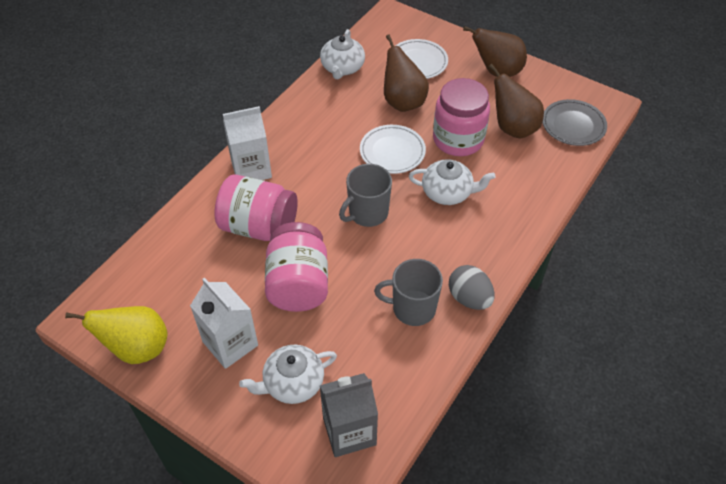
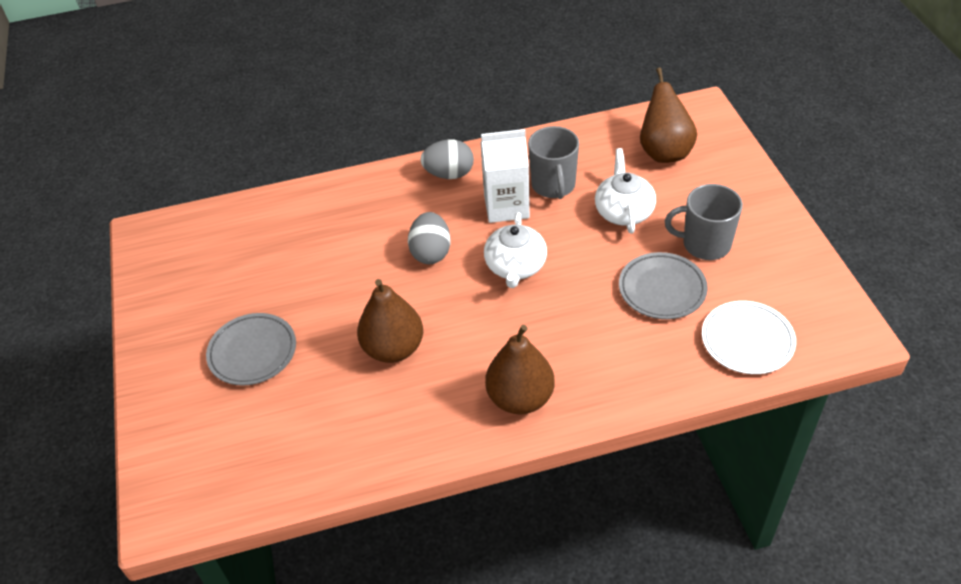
grey carton: [320,373,378,457] = 1 -> none = 0
grey egg: [449,265,495,310] = 1 -> [408,212,451,264] [420,139,474,179] = 2
grey plate: [543,99,607,146] = 1 -> [206,313,296,386] [619,252,708,319] = 2
pink jar: [214,174,298,241] [265,222,328,312] [433,78,490,156] = 3 -> none = 0
white carton: [190,278,258,369] [223,106,272,180] = 2 -> [480,129,530,223] = 1
white plate: [360,125,426,174] [395,39,448,79] = 2 -> [702,301,796,374] = 1
white teapot: [239,345,337,404] [320,29,365,79] [409,159,495,205] = 3 -> [484,212,547,288] [595,148,656,234] = 2
yellow pear: [65,306,167,364] = 1 -> none = 0

